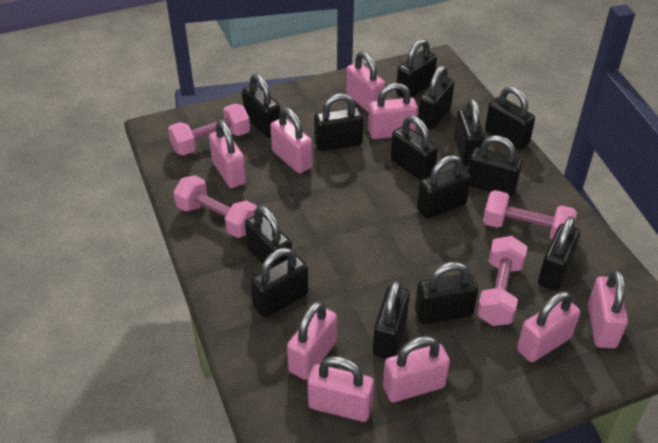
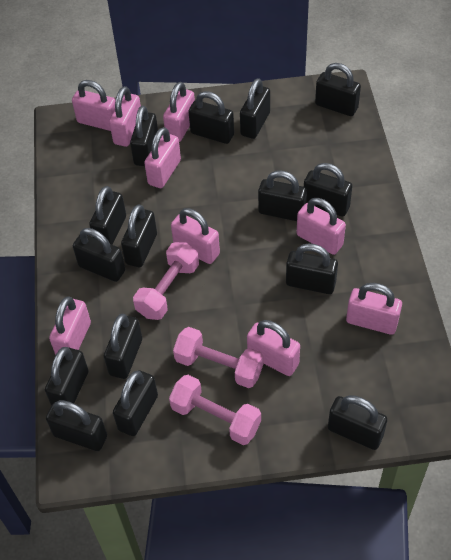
black padlock: [242,73,280,138] [245,206,292,267] [250,248,308,317] [314,93,363,151] [373,280,410,359] [391,116,438,181] [396,39,437,98] [415,262,478,324] [417,155,471,219] [418,65,454,130] [454,99,485,166] [468,135,522,197] [485,86,535,150] [538,216,580,291] = 14 -> [45,347,89,406] [46,400,107,451] [73,228,125,282] [89,186,126,245] [104,314,142,379] [113,370,158,436] [121,204,157,267] [130,105,158,166] [188,91,234,144] [240,78,270,139] [258,170,307,221] [286,244,338,294] [304,163,352,217] [315,63,361,116] [328,395,387,450] = 15
pink dumbbell: [168,104,250,155] [173,176,257,238] [477,236,527,326] [483,190,577,240] = 4 -> [133,242,199,320] [169,375,261,445] [173,327,263,388] = 3

